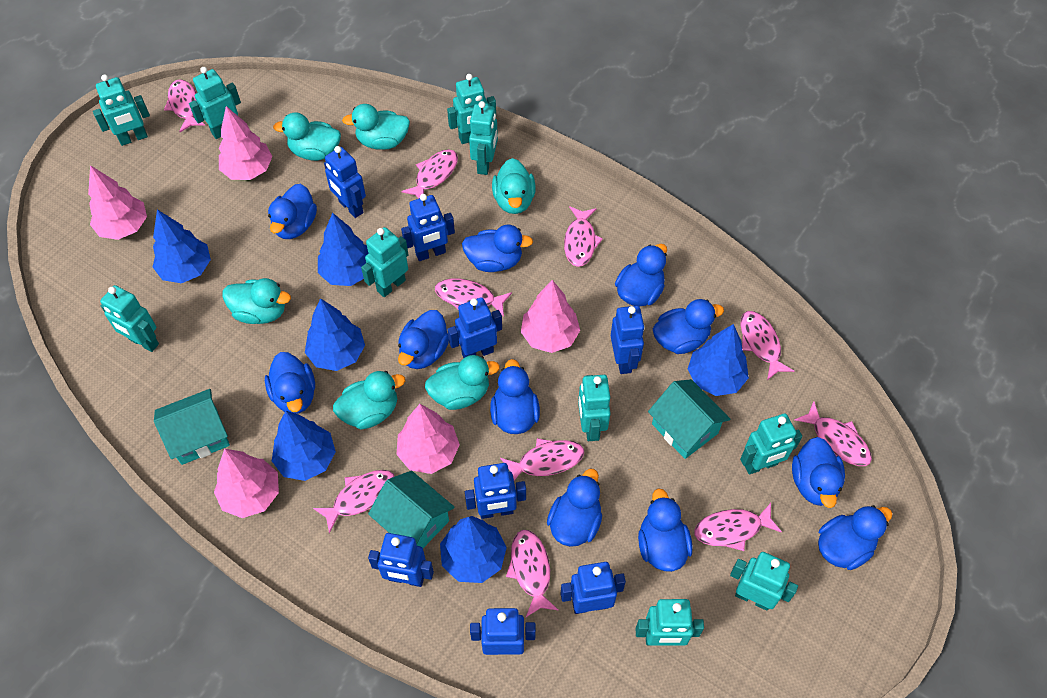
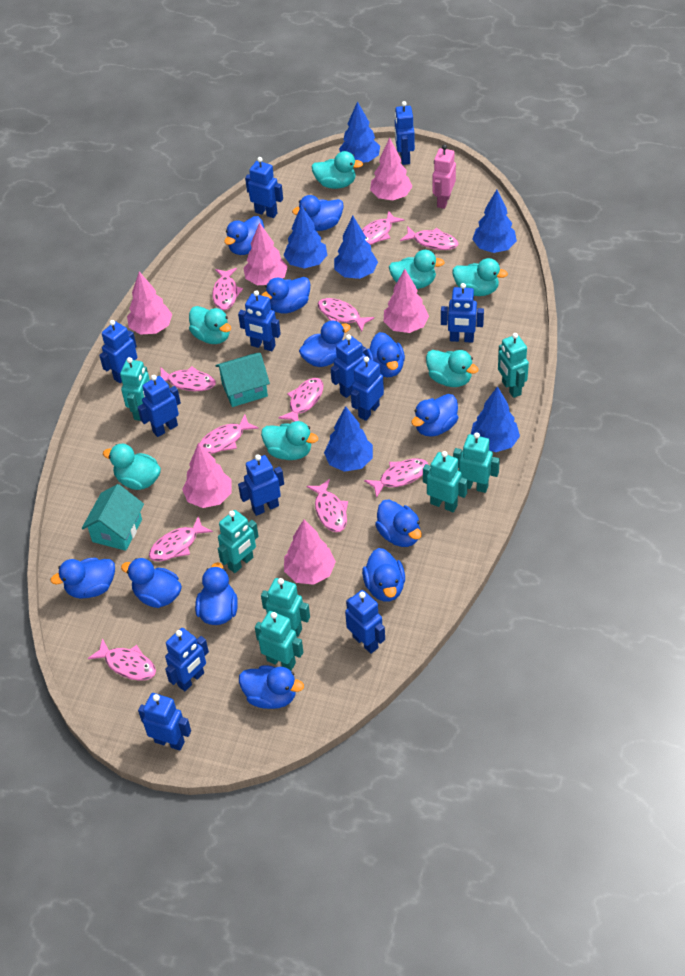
blue duck: [265,352,315,414] [268,184,317,239] [398,310,449,369] [462,224,533,272] [490,359,540,434] [547,469,602,547] [615,244,667,306] [638,488,692,572] [653,299,724,354] [792,437,845,508] [818,505,892,570] = 11 -> [50,558,115,599] [121,558,182,608] [195,562,238,625] [224,216,264,255] [239,665,304,709] [261,277,310,314] [292,195,344,231] [299,321,351,367] [362,548,405,601] [367,332,405,377] [375,499,422,547] [412,394,458,437] = 12
blue robot: [324,146,366,218] [368,533,434,587] [401,194,455,261] [447,297,502,358] [465,463,526,519] [470,608,536,655] [561,562,626,614] [611,306,645,374] = 8 -> [99,320,137,383] [138,375,181,437] [138,693,191,751] [165,628,209,691] [238,290,281,351] [238,454,284,516] [245,157,283,218] [331,334,367,398] [345,590,385,654] [351,356,384,421] [395,101,415,165] [441,283,484,343] = 12
pink fish: [164,79,205,132] [313,470,395,534] [401,149,458,199] [435,278,512,316] [500,438,584,480] [506,530,558,617] [564,206,603,267] [694,503,782,551] [740,311,794,380] [794,401,872,466] = 10 -> [88,638,156,680] [149,516,213,561] [160,366,216,391] [199,414,259,454] [212,268,243,310] [278,378,323,422] [307,479,348,532] [318,298,374,332] [362,210,404,245] [364,458,428,498] [400,226,458,250] = 11
pink robot: none = 0 -> [433,144,456,209] = 1
pink tree: [88,165,147,240] [214,449,279,518] [219,106,273,180] [396,404,460,474] [521,280,580,353] = 5 -> [127,272,172,334] [182,443,232,508] [243,222,288,285] [284,519,336,585] [370,138,413,200] [384,269,429,333] = 6
turquoise duck: [222,278,291,324] [273,112,341,161] [333,371,405,429] [342,104,410,150] [425,355,500,410] [492,158,536,214] = 6 -> [103,444,161,490] [189,306,231,344] [261,421,318,460] [311,151,363,189] [389,250,445,289] [426,350,479,387] [453,258,508,296] = 7
turquoise house: [154,389,230,465] [368,471,454,548] [648,379,730,459] = 3 -> [82,484,144,551] [215,353,270,407] = 2
turquoise robot: [93,74,150,146] [100,285,159,352] [189,67,241,139] [361,227,408,297] [447,74,496,144] [469,101,498,175] [578,375,610,441] [636,599,704,646] [730,552,798,611] [740,413,802,474] = 10 -> [120,357,150,421] [218,510,259,573] [255,611,303,671] [261,578,310,637] [423,451,468,512] [453,432,500,493] [498,333,529,398] = 7

